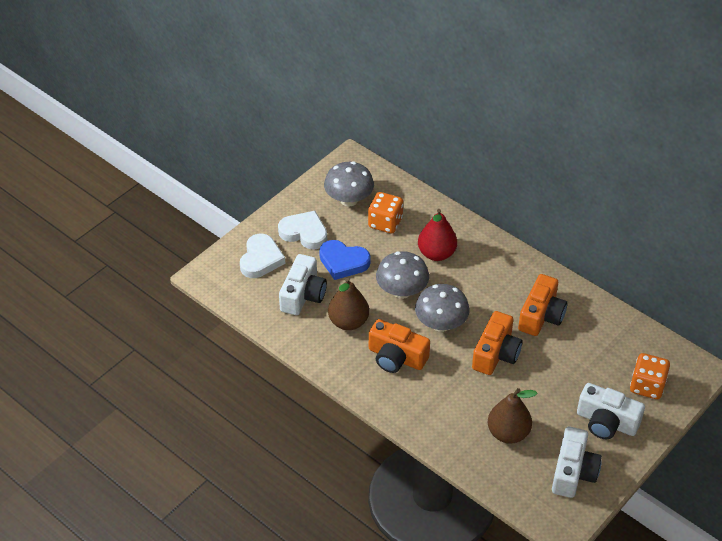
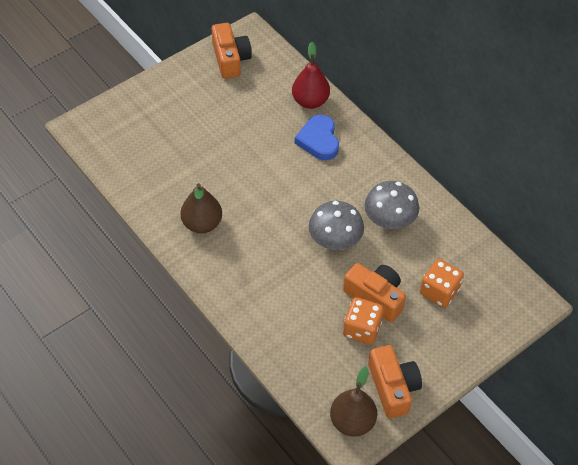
grey mushroom: [324,162,374,206] [376,251,429,299] [415,284,470,332] = 3 -> [309,201,364,250] [365,181,419,229] = 2
white camera: [279,254,327,315] [552,427,602,498] [577,383,645,439] = 3 -> none = 0
white heart: [240,234,285,278] [278,211,327,250] = 2 -> none = 0

